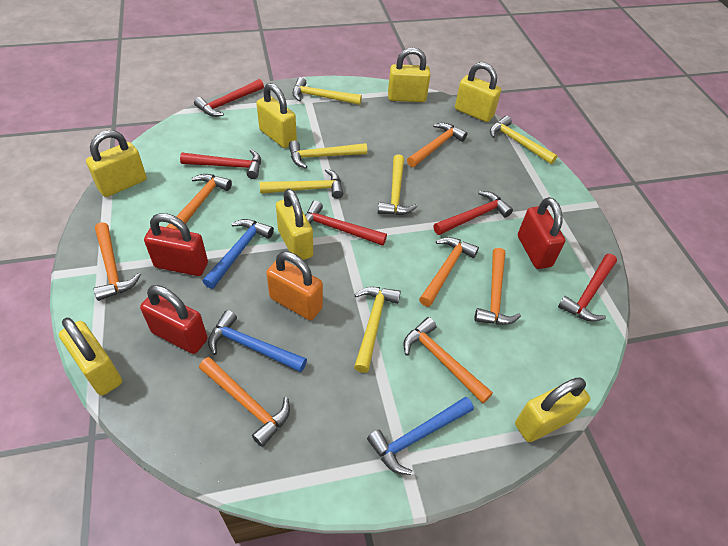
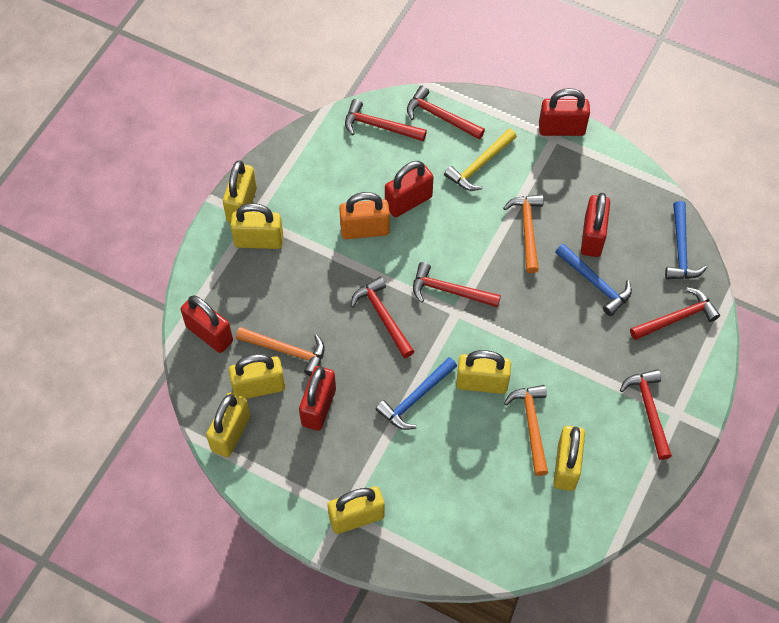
orange hammer: [94,222,141,301] [167,174,232,230] [199,357,290,447] [403,317,493,404] [407,123,468,167] [419,237,479,307] [474,248,521,325] = 7 -> [236,327,325,376] [503,194,544,273] [504,385,548,476] = 3
red hammer: [180,149,261,179] [194,79,264,117] [305,201,387,246] [434,191,513,235] [558,254,617,322] = 5 -> [345,99,427,141] [351,277,414,358] [407,86,485,139] [413,262,501,307] [620,369,672,460] [630,288,720,340] = 6
red padlock: [140,285,208,354] [144,213,208,276] [518,197,565,269] = 3 -> [180,295,233,353] [299,366,336,431] [385,161,434,217] [539,88,590,136] [581,193,610,257] = 5
yellow hammer: [260,169,344,199] [289,141,367,169] [292,77,362,105] [354,287,401,373] [378,154,417,215] [490,116,558,165] = 6 -> [444,129,517,191] = 1

